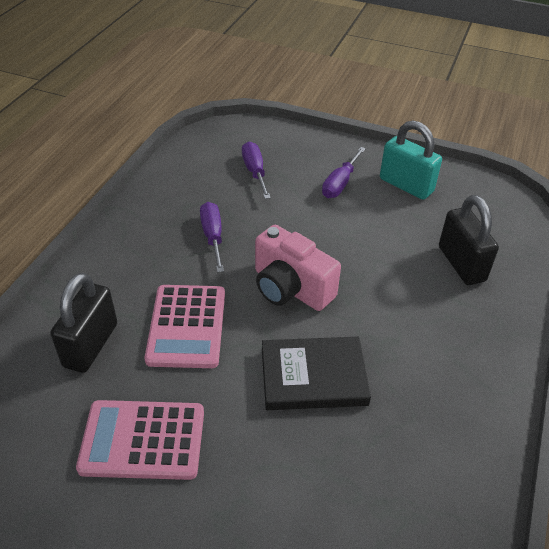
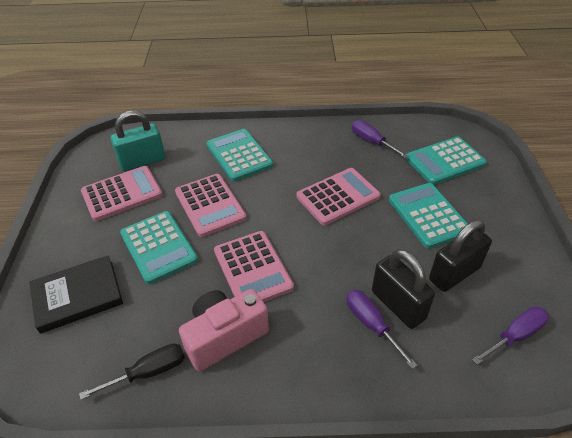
black screwdriver: none = 0 -> [79,344,185,400] = 1
pink calculator: [76,400,204,480] [145,285,225,368] = 2 -> [81,166,163,221] [175,174,247,237] [214,231,294,302] [297,168,381,225] = 4
turquoise calculator: none = 0 -> [120,211,198,284] [207,129,273,181] [389,183,468,249] [406,136,487,185] = 4

